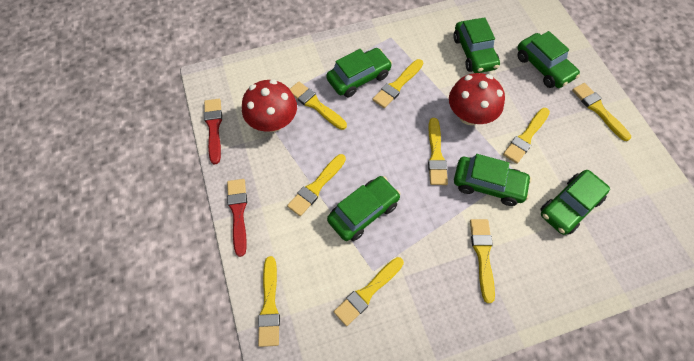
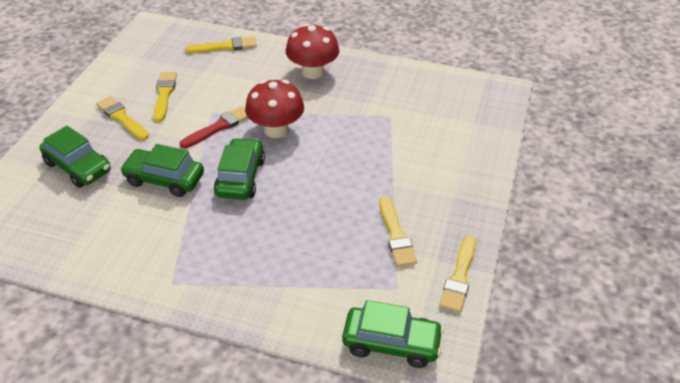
green car: [326,48,392,98] [327,176,401,241] [453,17,500,73] [454,154,532,206] [517,31,580,88] [540,170,610,235] = 6 -> [40,126,111,188] [120,144,204,197] [214,138,265,200] [342,300,444,368] = 4
red brush: [204,99,222,164] [227,179,247,257] = 2 -> [180,106,248,148] = 1
yellow brush: [258,256,280,347] [287,154,346,216] [290,82,347,130] [334,257,404,326] [372,59,423,108] [428,118,448,185] [470,219,495,303] [503,108,550,164] [572,83,631,141] = 9 -> [96,96,149,140] [154,72,177,122] [185,37,257,53] [379,196,417,267] [439,236,476,313] = 5

